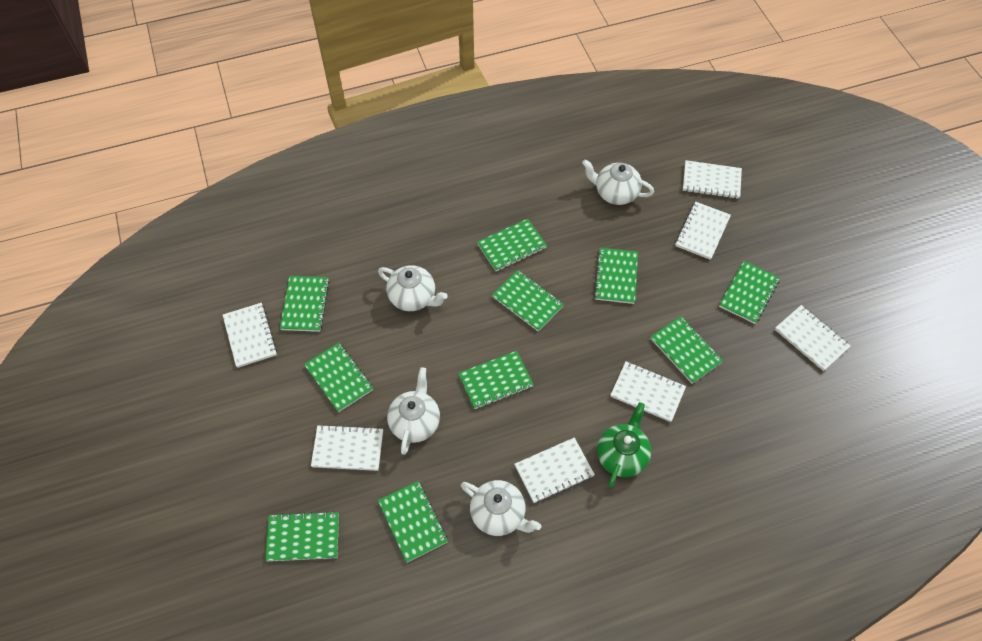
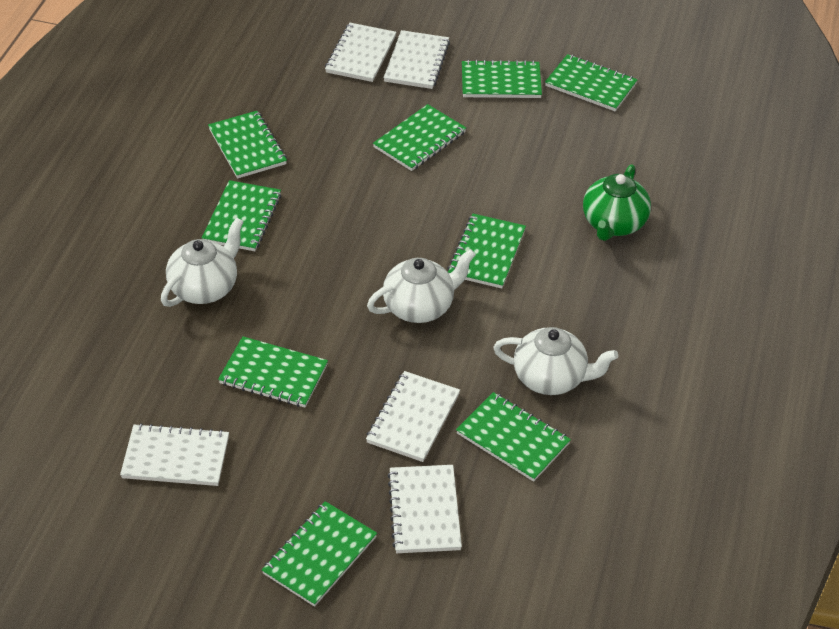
green notebook: [265,511,339,561] [280,276,330,332] [304,343,373,412] [378,481,448,562] [458,351,534,409] [477,219,547,271] [492,270,564,331] [594,248,638,304] [651,316,723,384] [719,261,780,324] = 10 -> [202,180,281,251] [208,111,287,179] [218,336,328,407] [262,501,377,607] [373,104,466,171] [447,214,526,289] [456,392,571,482] [462,60,542,98] [545,54,638,111] = 9
white notebook: [223,303,277,368] [311,424,383,471] [514,437,595,503] [610,361,686,422] [675,202,731,260] [683,160,742,199] [775,305,850,371] = 7 -> [120,423,229,486] [325,23,396,82] [366,371,460,462] [383,30,450,89] [387,465,462,553] = 5
white teapot: [378,265,448,311] [387,367,440,455] [461,480,541,536] [582,159,654,205] = 4 -> [161,218,244,307] [367,249,476,323] [493,327,618,395] = 3

